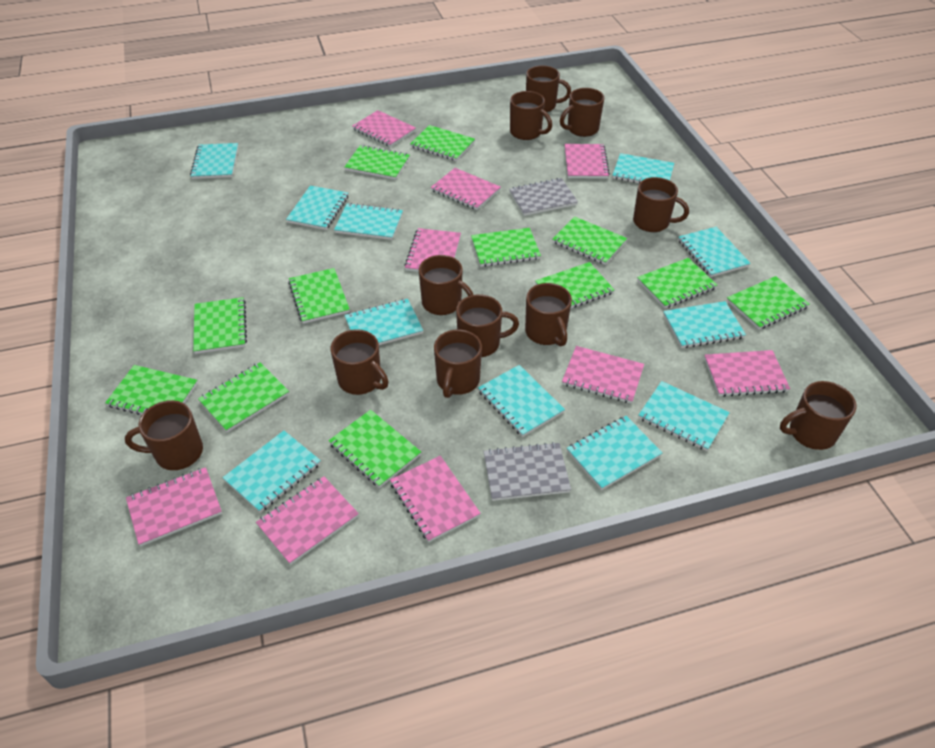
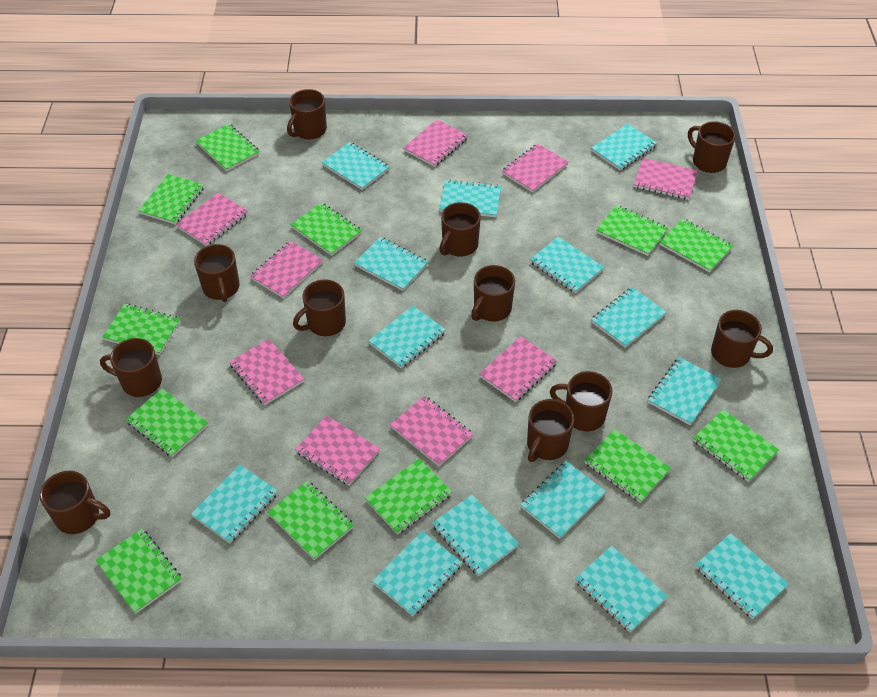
grey notebook: [484,442,571,501] [509,178,578,216] = 2 -> none = 0
turquoise notebook: [190,143,238,179] [222,431,321,513] [286,186,348,230] [334,203,403,240] [344,299,423,345] [478,365,565,437] [567,416,662,490] [612,153,674,183] [638,381,730,451] [663,301,746,348] [678,227,751,277] = 11 -> [191,465,278,543] [322,142,390,190] [354,237,429,291] [368,306,446,368] [372,531,462,616] [432,495,519,576] [439,180,501,217] [520,461,606,539] [530,237,604,293] [575,546,668,633] [591,124,657,171] [591,287,667,348] [648,357,722,425] [695,533,789,619] = 14

